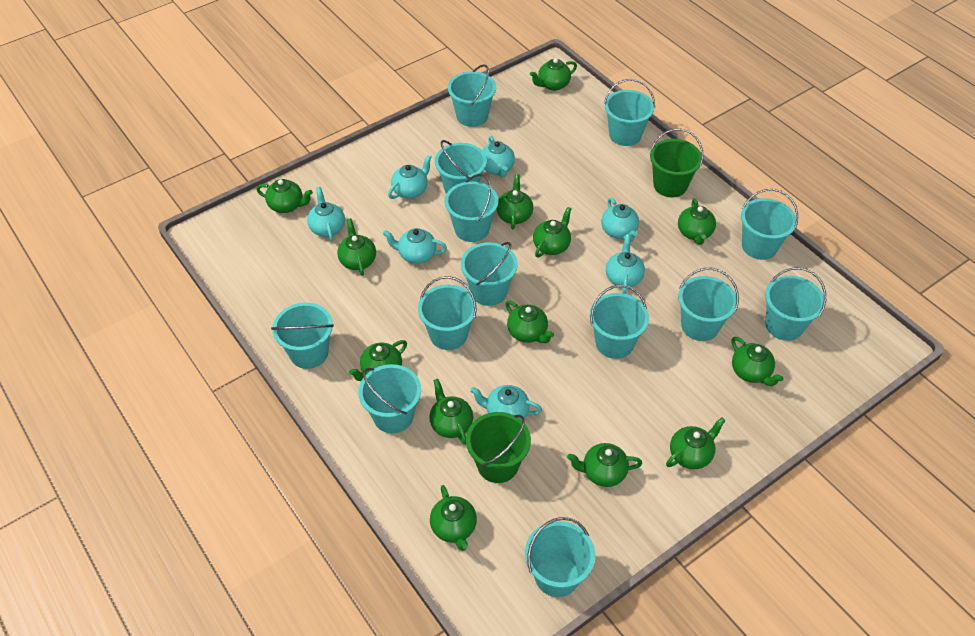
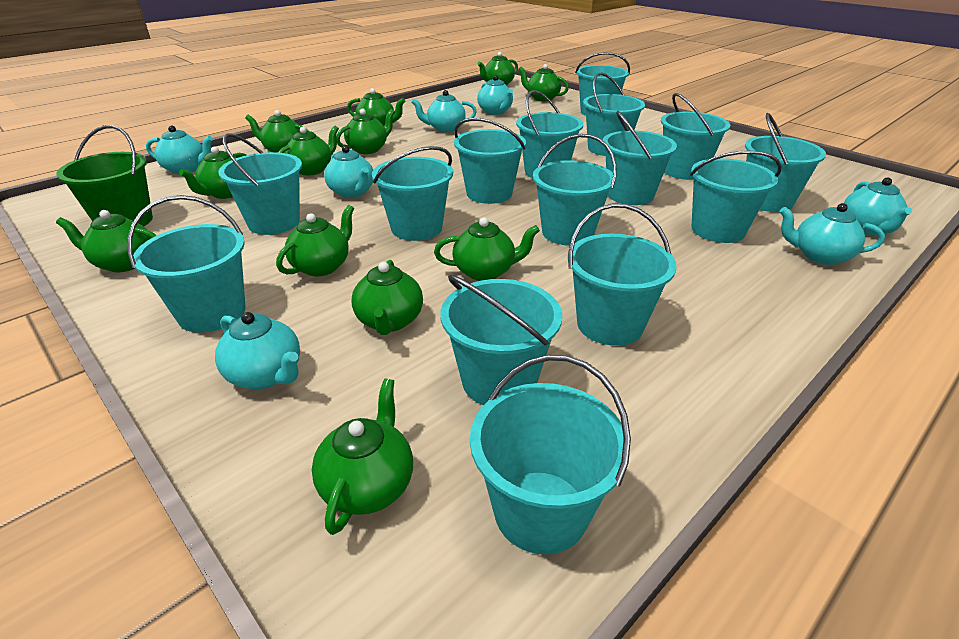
green bucket: [466,412,531,483] [650,128,703,197] = 2 -> [56,125,153,226] = 1
green teapot: [256,179,313,213] [337,218,376,276] [349,340,407,381] [429,379,473,445] [430,485,477,551] [496,174,533,229] [506,301,554,343] [530,58,577,91] [533,207,572,257] [567,443,642,487] [666,418,725,469] [678,198,716,245] [732,337,784,386] = 13 -> [56,210,157,272] [179,146,246,199] [245,110,309,152] [276,205,354,276] [278,126,339,176] [312,378,413,535] [336,109,395,154] [347,88,405,126] [352,260,423,335] [434,217,540,281] [478,52,518,86] [518,64,569,101] = 12
turquoise bucket: [271,303,334,369] [358,364,421,434] [418,276,477,350] [435,140,487,194] [445,174,499,242] [448,64,496,127] [461,242,518,306] [525,517,595,597] [590,285,649,359] [604,79,655,146] [678,268,739,341] [741,189,798,260] [765,267,826,341] = 13 -> [128,195,246,332] [218,134,302,235] [372,146,453,241] [441,275,562,405] [454,118,526,204] [470,355,631,555] [516,90,583,178] [533,134,617,246] [568,203,676,346] [575,52,630,116] [583,72,645,156] [603,111,677,205] [661,93,730,180] [690,150,782,243] [745,113,826,212] = 15

